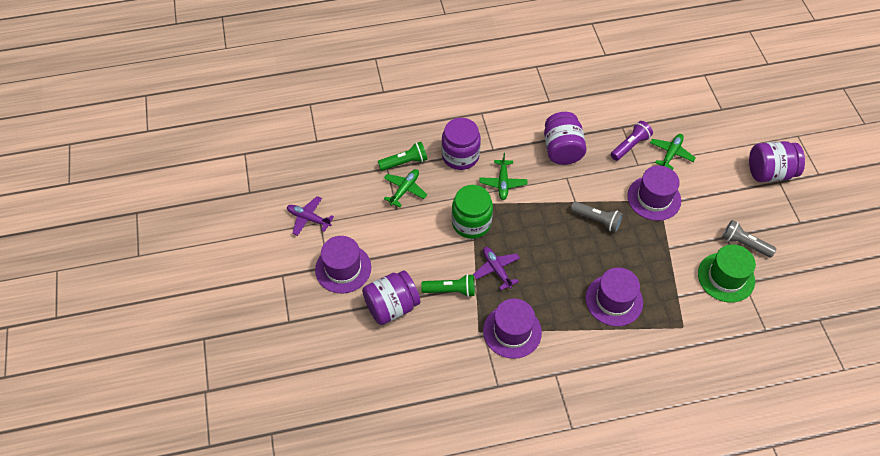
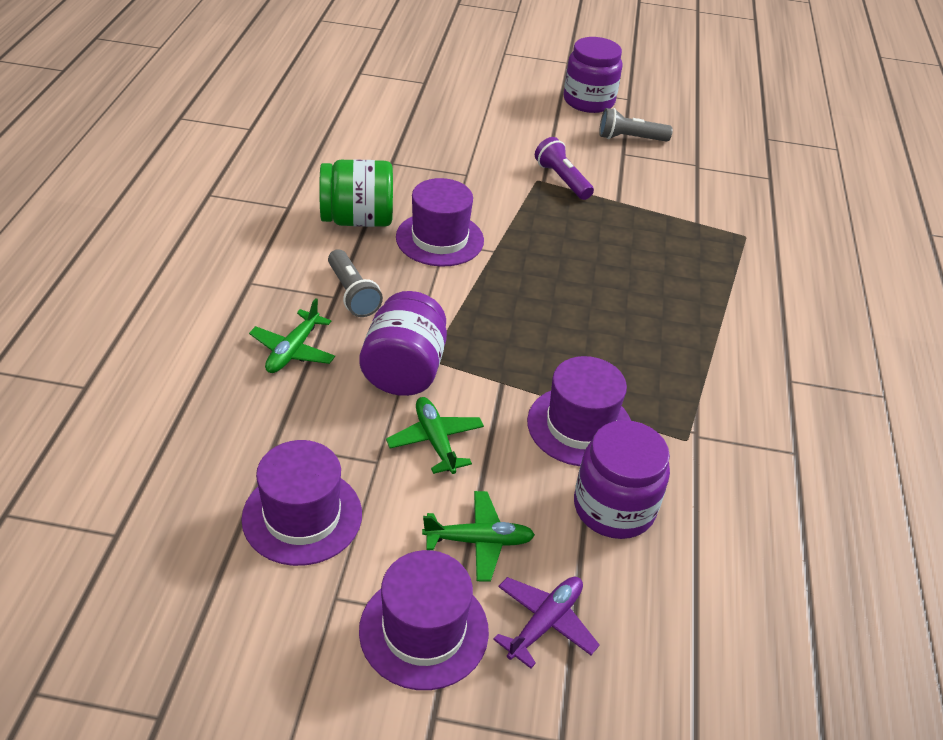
green flashlight: [378,142,427,171] [421,274,475,297] = 2 -> none = 0
green hat: [698,244,756,303] = 1 -> none = 0
purple jar: [362,270,420,325] [442,118,481,170] [544,112,587,165] [749,141,805,182] = 4 -> [360,291,447,396] [563,37,623,113] [574,420,670,539] = 3
purple plane: [287,196,334,236] [473,247,520,290] = 2 -> [493,576,599,668] = 1

